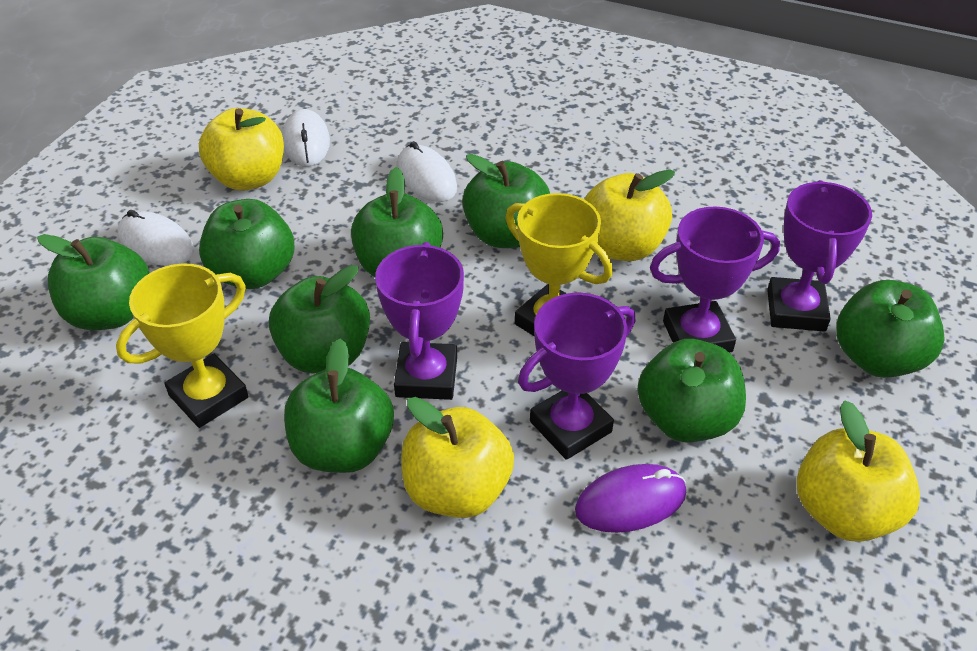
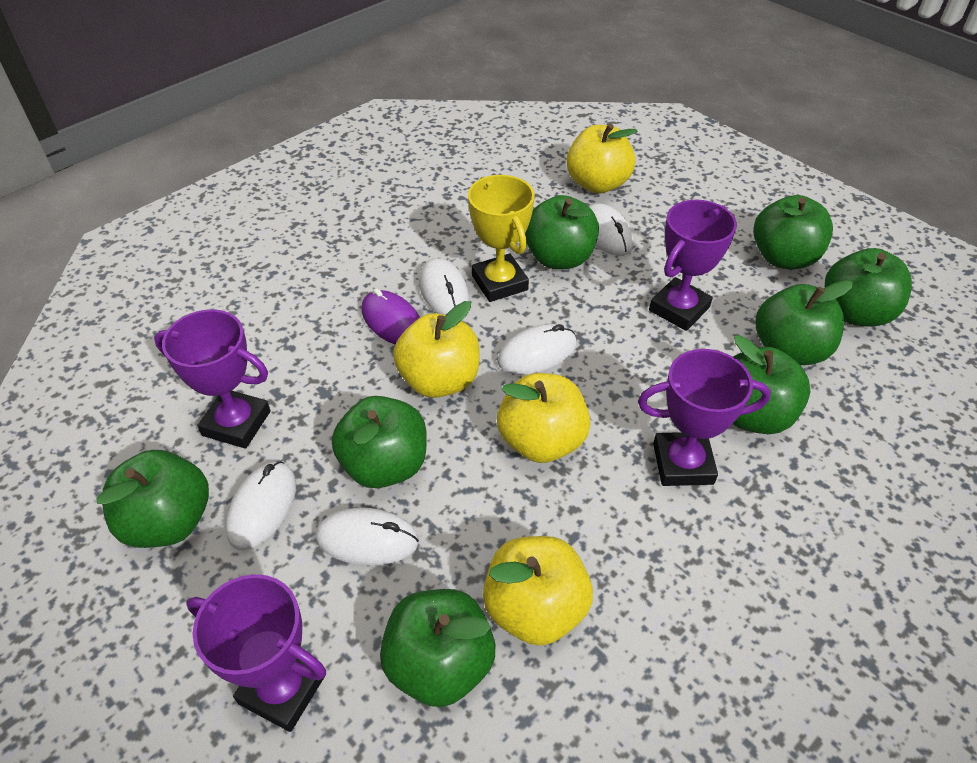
white mouse: [117,210,194,266] [282,109,330,167] [397,141,457,202] = 3 -> [225,461,296,550] [316,508,419,566] [419,258,469,315] [497,324,577,374] [588,203,633,256] = 5
yellow trophy: [116,264,248,428] [505,193,612,336] = 2 -> [468,175,535,302] = 1

